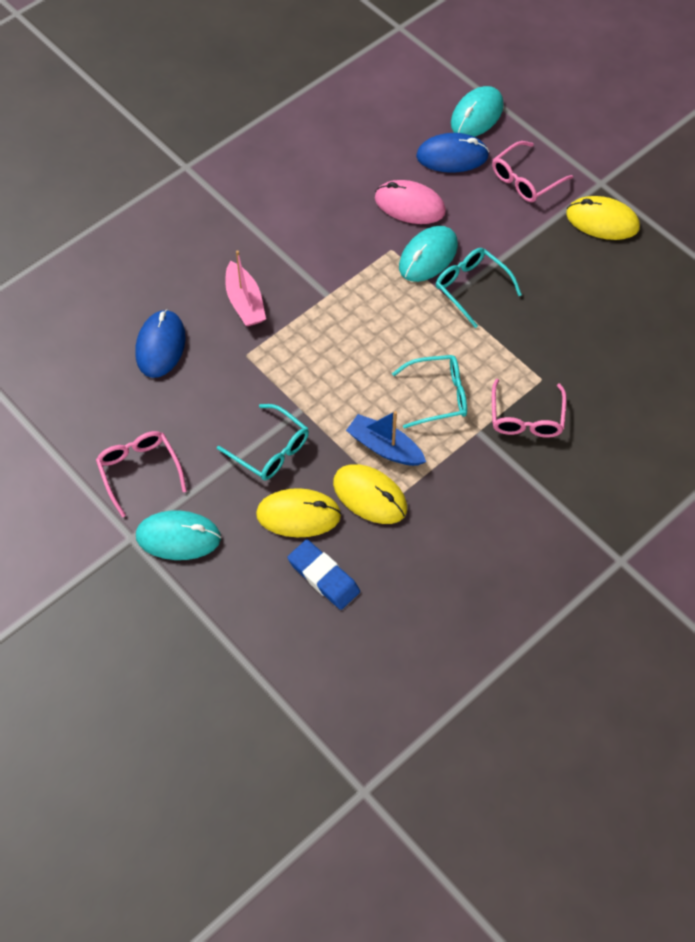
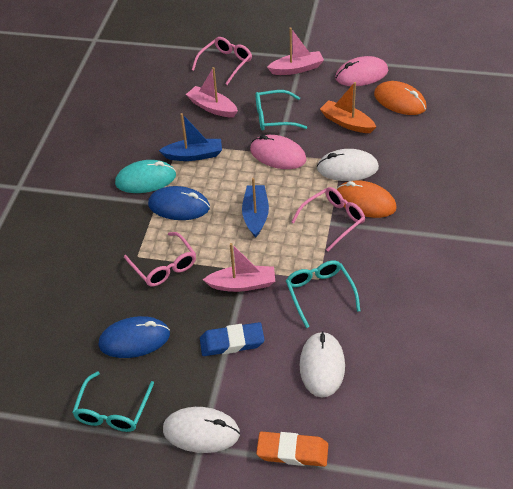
blue boat: [346,411,426,466] = 1 -> [159,113,222,161] [242,178,269,238] = 2
orange boat: none = 0 -> [320,82,376,133] = 1
orange eraser: none = 0 -> [256,432,328,467] = 1
orange mouse: none = 0 -> [336,180,397,218] [374,81,427,115] = 2
pink boat: [225,250,266,326] = 1 -> [186,67,238,117] [203,243,275,292] [267,27,324,75] = 3
pink mouse: [375,180,446,224] = 1 -> [250,135,307,169] [335,56,388,86] = 2
turquoise mouse: [136,510,221,560] [399,226,458,282] [451,86,504,137] = 3 -> [115,160,176,193] = 1
white mouse: none = 0 -> [163,407,240,453] [299,331,345,398] [317,149,379,181] = 3
yellow mouse: [256,488,341,537] [333,464,407,524] [566,196,640,240] = 3 -> none = 0

